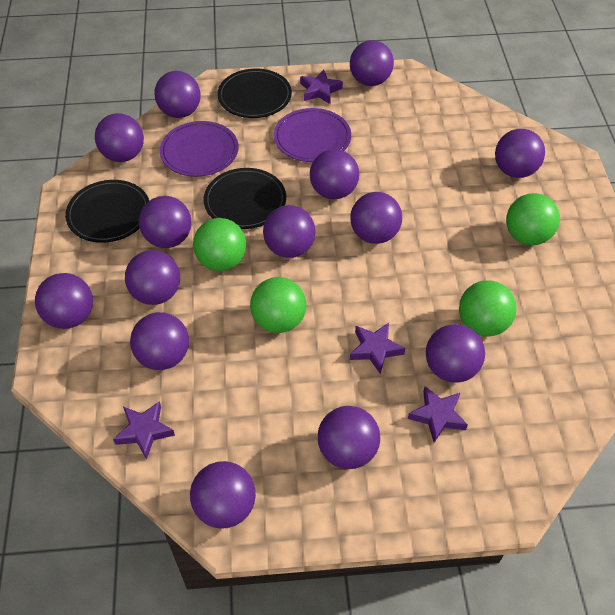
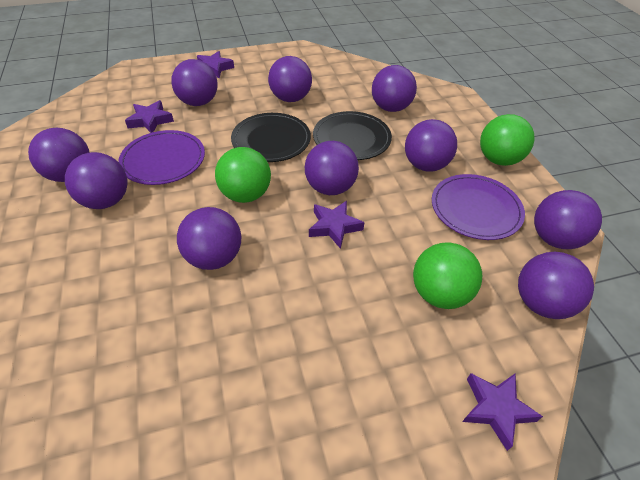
black plate: [65,180,149,243] [204,168,286,229] [217,69,292,118] = 3 -> [231,113,311,162] [313,111,392,160] = 2
green ball: [193,218,246,271] [250,277,306,333] [459,280,517,337] [506,193,560,245] = 4 -> [215,147,271,203] [413,242,482,309] [480,114,535,166] = 3
purple ball: [35,273,93,329] [95,113,144,162] [125,250,180,305] [130,312,189,370] [139,196,192,248] [155,71,201,118] [190,461,256,529] [263,205,316,258] [310,149,359,199] [318,406,380,469] [350,40,394,86] [350,192,402,244] [426,324,485,383] [495,129,545,178] = 14 -> [28,128,90,182] [65,152,128,209] [171,59,218,106] [177,207,241,270] [268,56,312,102] [305,141,359,195] [372,65,417,112] [405,119,457,171] [518,252,594,319] [534,190,602,249] = 10

